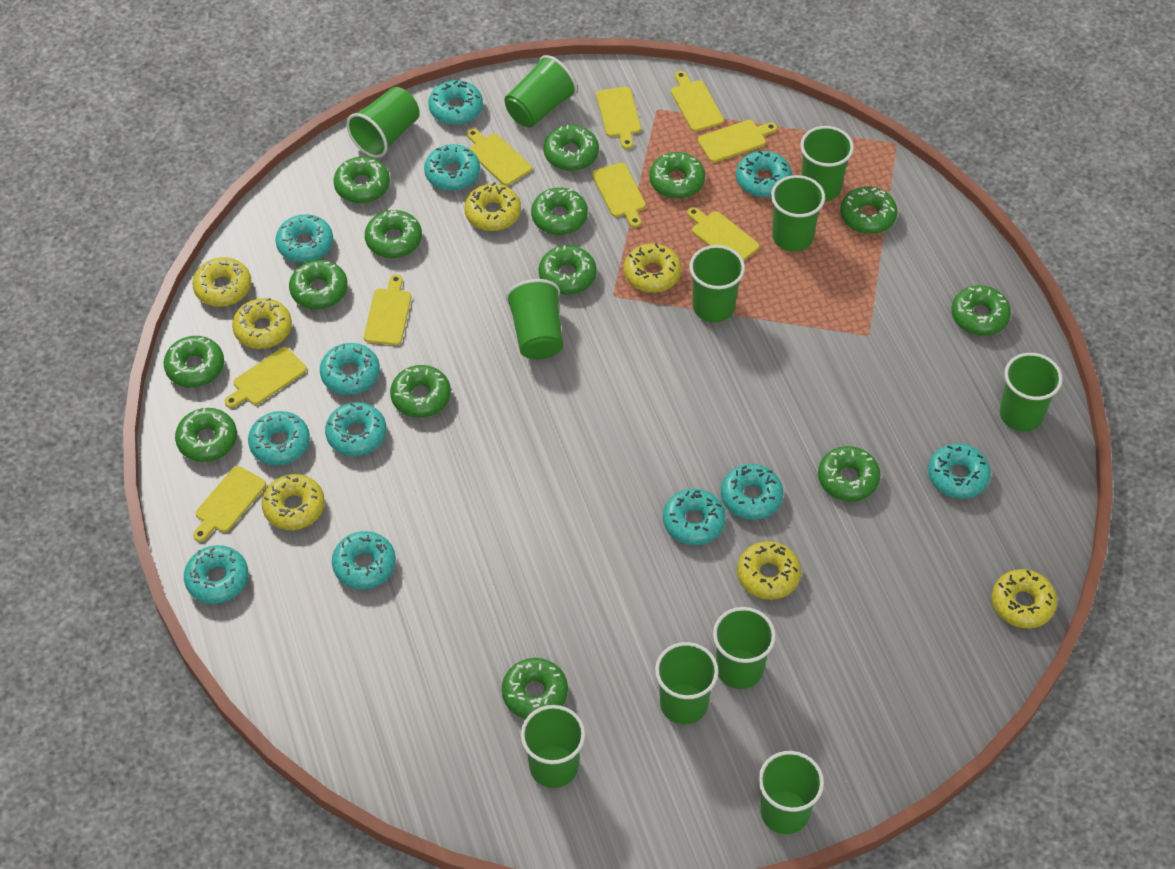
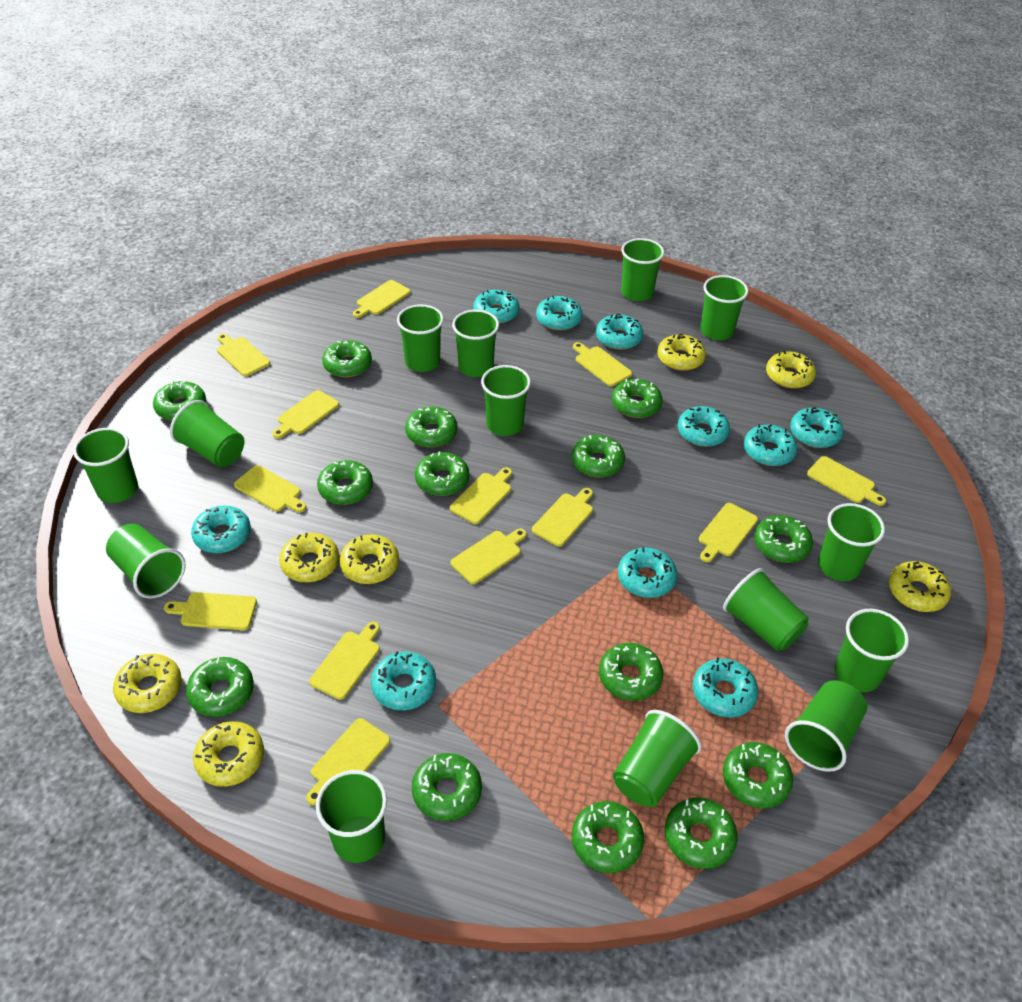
green cup: [347,87,420,158] [504,55,577,128] [506,279,563,360] [521,705,585,788] [655,642,719,724] [689,245,745,322] [713,607,776,689] [758,751,824,834] [771,175,825,252] [800,126,854,201] [1000,353,1063,431] = 11 -> [73,428,138,503] [106,524,186,598] [170,400,245,467] [316,770,387,863] [397,304,444,372] [452,310,499,377] [481,365,531,436] [613,710,701,807] [621,238,664,301] [700,275,749,340] [723,568,809,651] [785,680,867,772] [818,503,885,581] [835,609,909,692] = 14
turquoise donut: [184,545,248,604] [248,411,310,465] [275,214,333,263] [320,343,380,395] [325,402,386,456] [332,531,396,589] [424,144,480,191] [428,80,483,125] [663,489,726,545] [721,464,783,520] [736,151,792,197] [928,443,991,499] = 12 -> [191,506,251,553] [371,651,436,711] [473,290,519,324] [536,296,583,331] [596,314,643,350] [618,547,677,598] [678,406,730,447] [693,658,758,717] [744,424,798,466] [790,407,844,448] = 10
yellow cutting board: [193,466,266,542] [225,347,307,408] [364,274,411,345] [467,129,532,186] [592,163,646,228] [596,87,641,149] [671,71,724,132] [687,207,760,261] [698,120,777,163] = 9 -> [164,592,257,630] [217,333,270,376] [234,465,306,512] [272,390,339,439] [306,718,390,805] [309,622,380,700] [353,280,411,318] [450,467,512,524] [451,528,527,584] [532,488,593,547] [573,342,632,386] [699,503,758,562] [807,456,886,506] = 13

